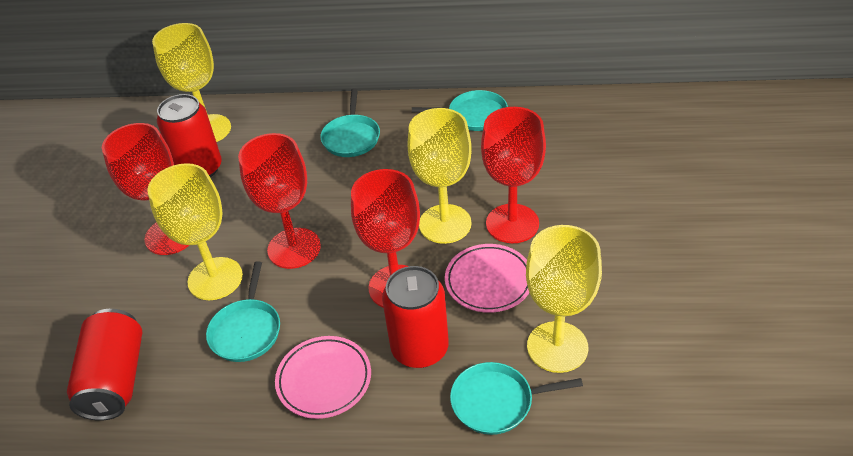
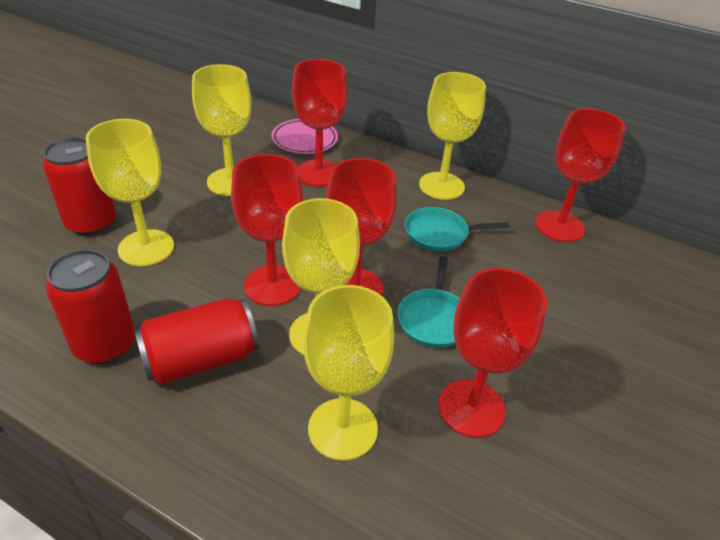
pink plate: [275,336,371,419] [445,244,529,313] = 2 -> [271,119,338,154] = 1
red goblet: [102,123,189,255] [238,133,321,269] [351,169,420,307] [481,107,546,243] = 4 -> [231,154,303,306] [292,59,348,187] [326,158,397,296] [438,268,547,438] [535,108,626,242] = 5
turquoise pan: [206,261,280,362] [320,88,380,157] [412,90,508,131] [450,362,583,435] = 4 -> [397,256,460,348] [405,207,509,252] = 2
yellow goblet: [147,163,243,300] [152,23,231,142] [407,108,472,244] [526,225,602,373] = 4 -> [86,119,174,266] [192,64,251,196] [282,198,360,355] [303,285,394,461] [419,72,486,200] = 5

